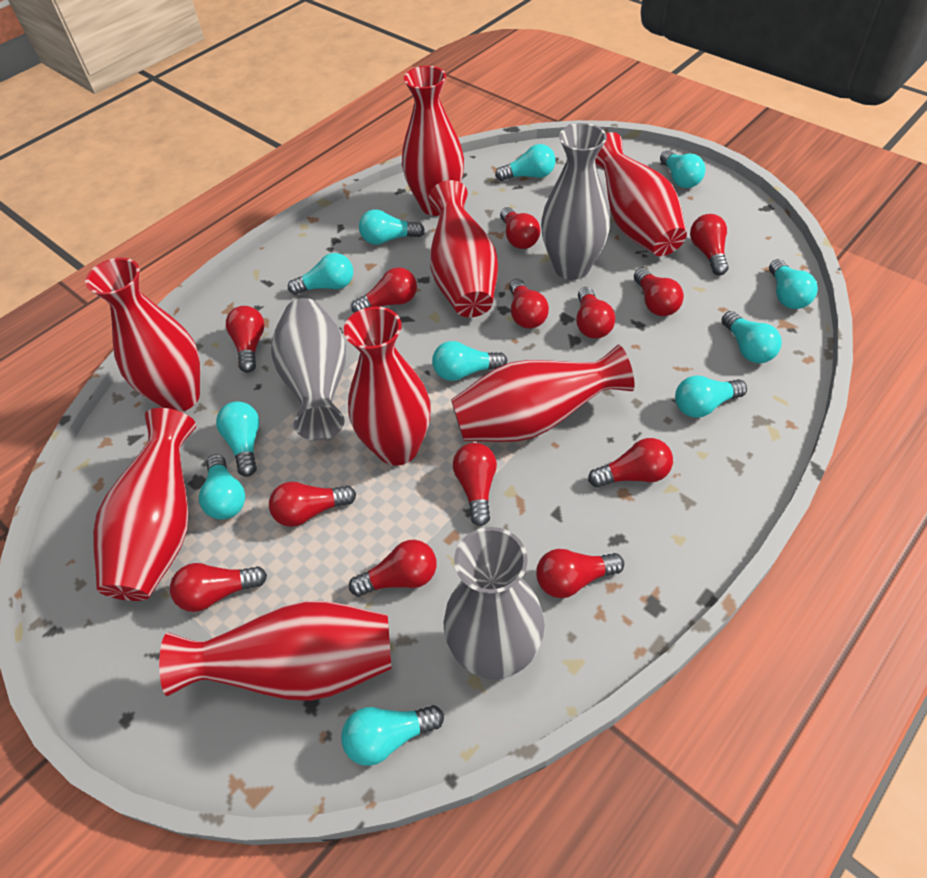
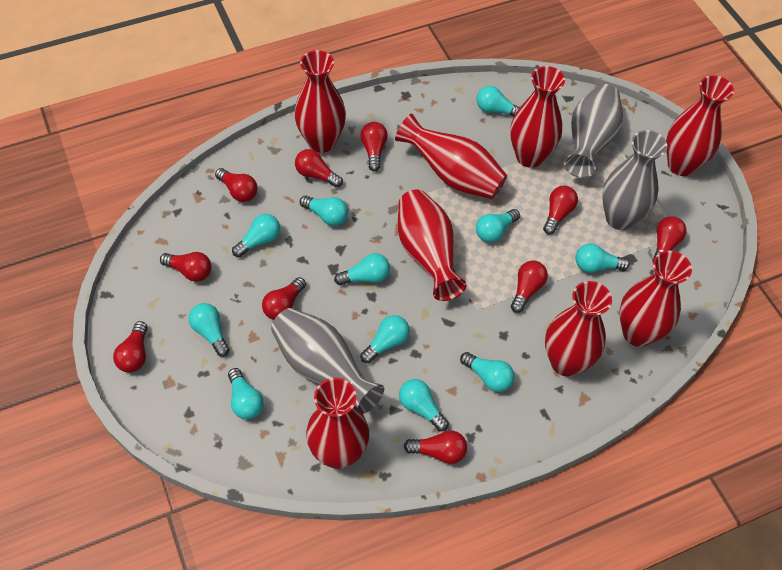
red light bulb: [170,563,267,612] [226,306,265,373] [269,482,356,527] [349,540,437,597] [351,267,417,313] [453,443,497,526] [500,207,540,249] [509,279,549,329] [536,549,624,598] [576,287,615,339] [588,438,673,488] [634,268,684,316] [690,214,729,275] = 13 -> [113,321,148,372] [160,252,212,282] [215,168,258,202] [262,277,306,320] [295,149,343,188] [361,122,388,172] [404,430,467,464] [511,261,548,313] [543,186,578,235] [652,216,687,262] = 10

